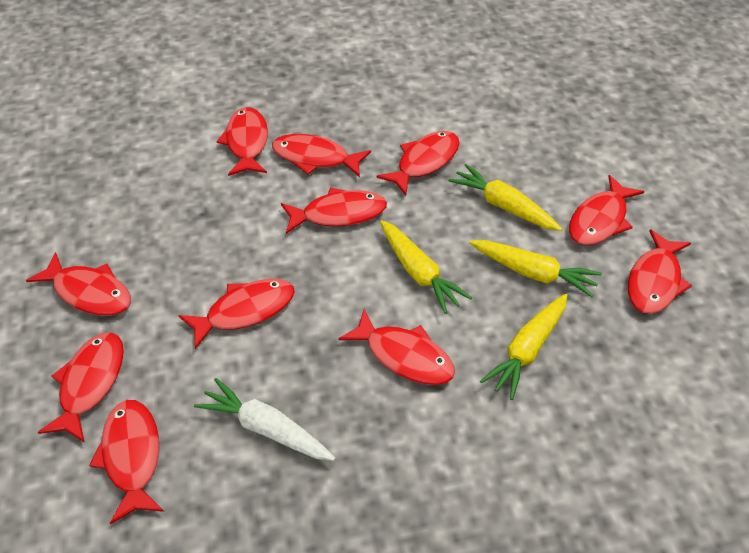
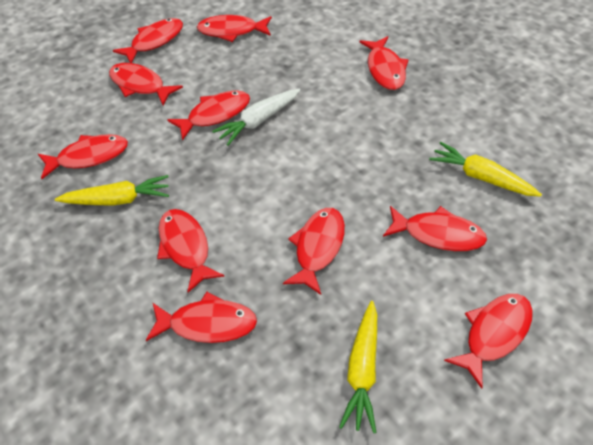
yellow carrot: [380,220,472,314] [449,164,562,231] [469,240,602,298] [480,294,567,400] = 4 -> [55,175,169,206] [339,301,377,433] [429,142,542,197] = 3

